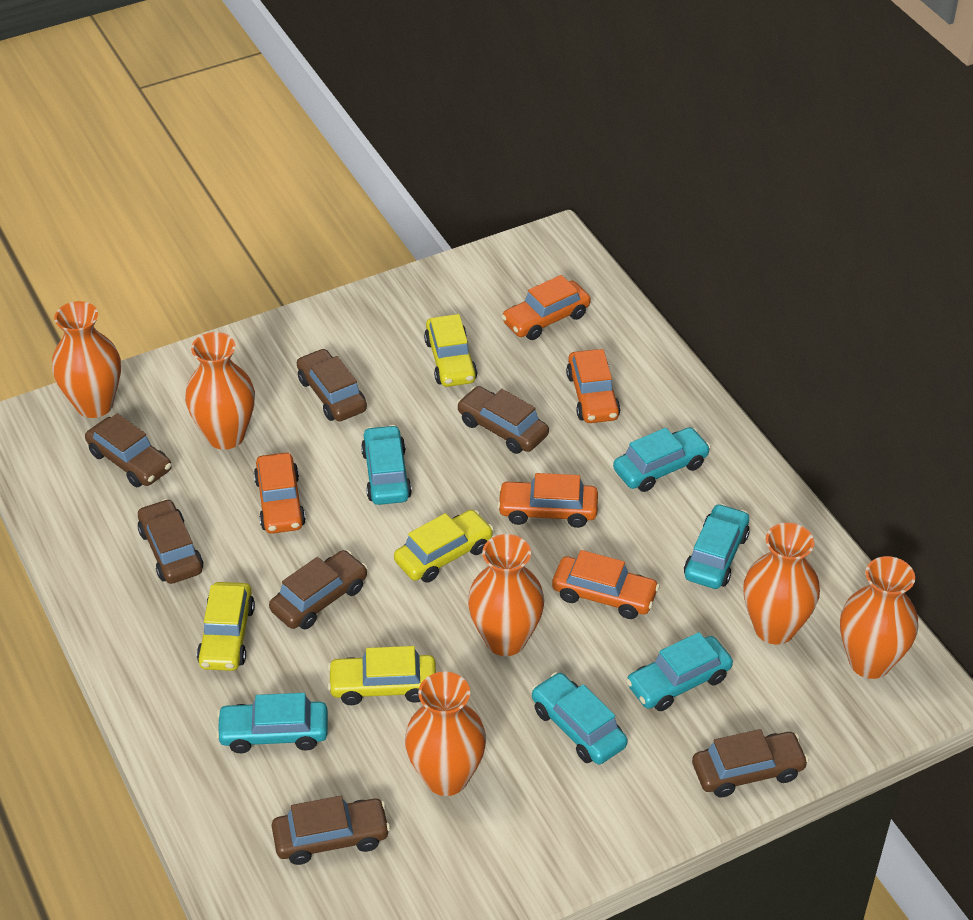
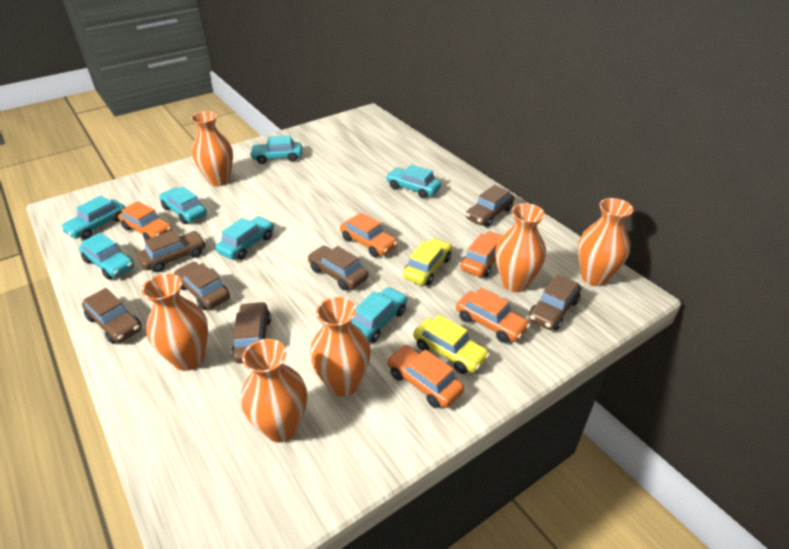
turquoise car: [216,693,328,753] [361,425,412,505] [532,672,628,764] [613,427,711,492] [626,632,733,711] [684,503,750,589] = 6 -> [61,196,126,239] [79,233,134,280] [159,187,207,224] [216,216,274,260] [250,135,302,164] [351,287,407,343] [386,164,441,199] = 7
yellow car: [197,582,255,671] [328,646,436,705] [394,510,494,583] [424,314,477,387] = 4 -> [403,238,452,285] [413,315,490,374] = 2

